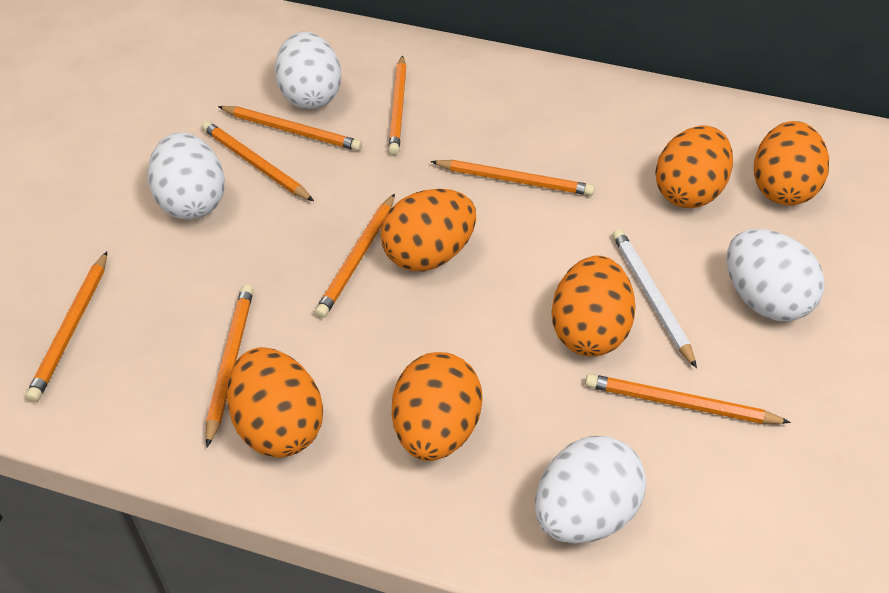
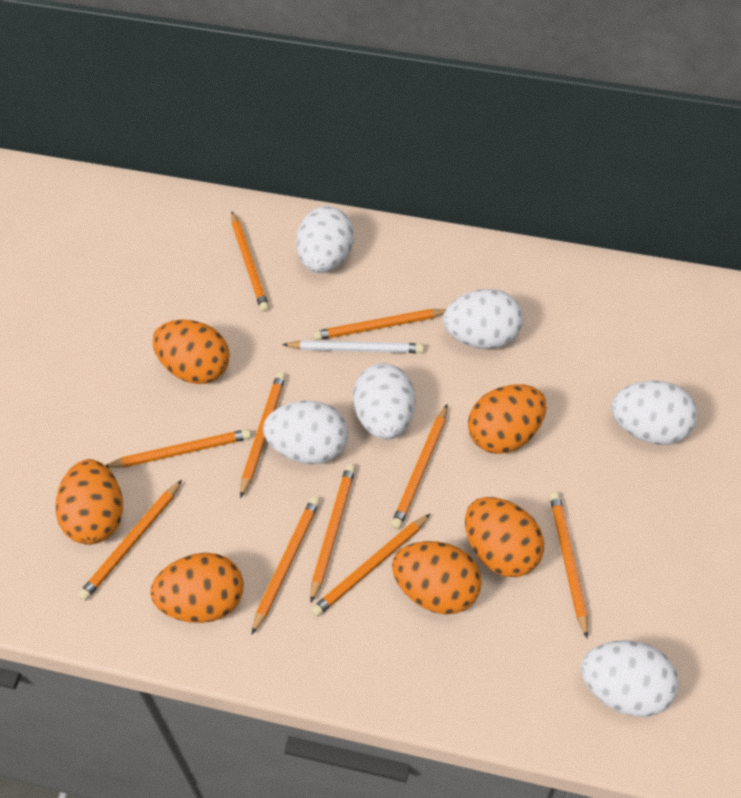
orange pencil: [26,252,107,402] [202,121,314,201] [206,285,254,447] [218,106,362,151] [315,194,395,318] [388,55,406,155] [430,160,595,196] [585,374,791,424] = 8 -> [78,480,182,601] [105,429,251,468] [231,212,269,312] [240,372,286,498] [251,497,320,635] [310,464,356,603] [311,514,430,617] [313,309,446,340] [391,404,448,529] [549,492,588,638] = 10
white egg: [148,133,225,220] [275,32,341,109] [535,436,646,544] [727,229,824,321] = 4 -> [263,401,348,464] [296,206,354,273] [353,363,415,440] [443,289,523,349] [581,640,679,717] [611,381,697,445] = 6

